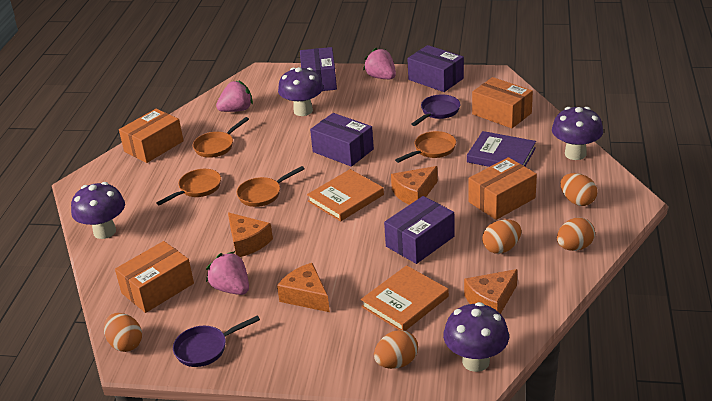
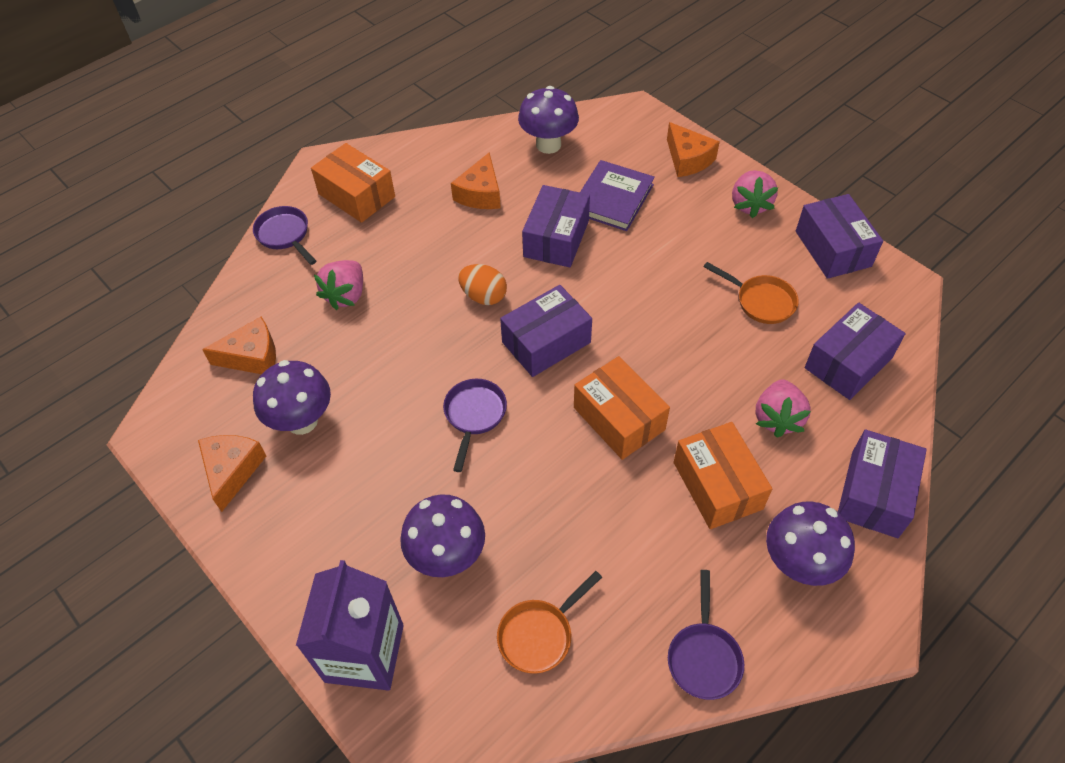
orange book: [307,169,384,221] [361,265,449,331] = 2 -> none = 0
orange box: [115,241,194,313] [119,109,184,163] [469,157,537,220] [472,77,533,128] = 4 -> [311,143,395,223] [574,356,670,460] [674,422,772,529] = 3
orange egg: [104,313,142,352] [374,330,418,369] [482,219,521,254] [557,218,595,251] [561,173,597,206] = 5 -> [458,264,507,305] = 1
orange pan: [156,169,221,206] [193,117,249,158] [237,166,305,207] [395,131,456,163] = 4 -> [497,571,602,674] [704,262,799,324] = 2
purple box: [300,47,337,91] [310,113,374,167] [384,196,455,264] [407,45,464,92] = 4 -> [500,285,592,377] [522,185,590,267] [796,194,883,279] [805,303,906,400] [838,429,927,538] = 5
purple carton: none = 0 -> [296,560,404,691] = 1
purple pan: [173,315,260,367] [412,94,460,126] = 2 -> [253,206,316,265] [443,379,507,472] [668,570,744,700] = 3

